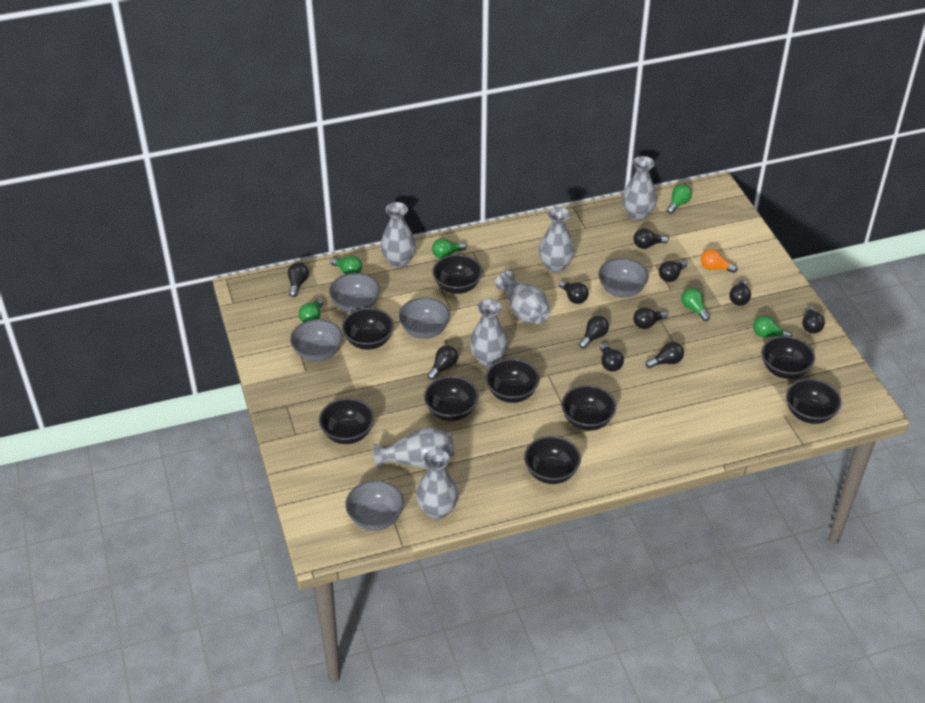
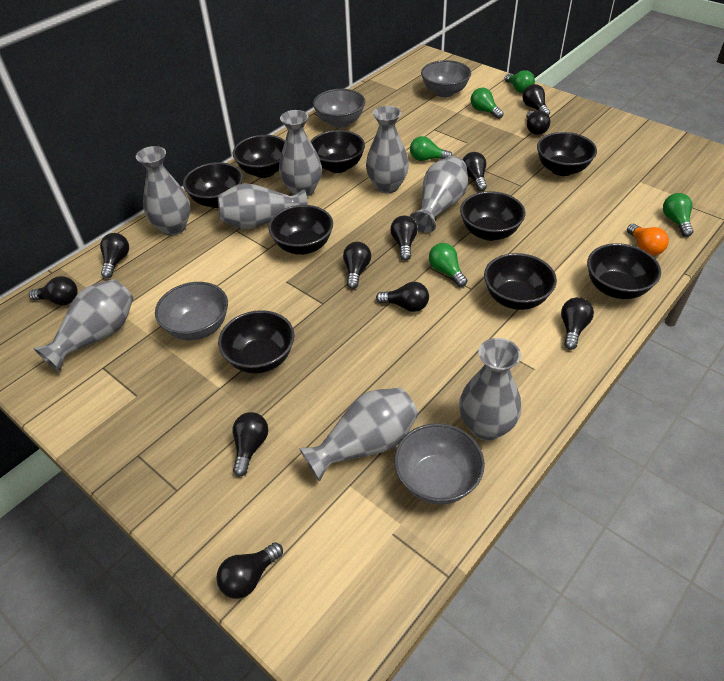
green light bulb: [299,298,323,322] [330,256,362,274] [432,238,467,259] [667,184,692,214] [681,288,710,321] [753,316,792,337] = 6 -> [410,136,453,161] [429,243,467,287] [471,88,504,119] [504,70,535,93] [663,193,693,237] = 5
grey bowl: [290,319,343,362] [329,273,380,313] [345,480,404,531] [398,297,450,339] [598,258,649,298] = 5 -> [155,282,228,341] [313,89,365,128] [394,423,485,505] [421,60,471,97] = 4
grey vase: [373,427,454,469] [380,202,416,268] [416,449,458,520] [470,299,508,367] [495,271,550,324] [539,207,575,273] [622,156,657,220] = 7 -> [34,279,133,372] [136,146,190,236] [218,183,308,229] [279,110,322,196] [299,387,418,482] [366,106,409,193] [410,156,468,233] [459,338,521,441] = 8

